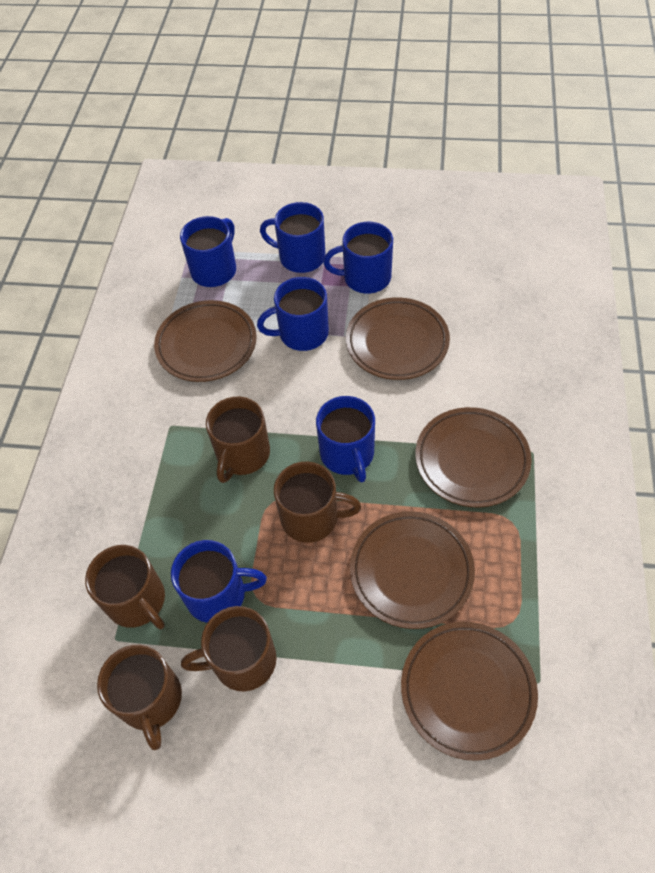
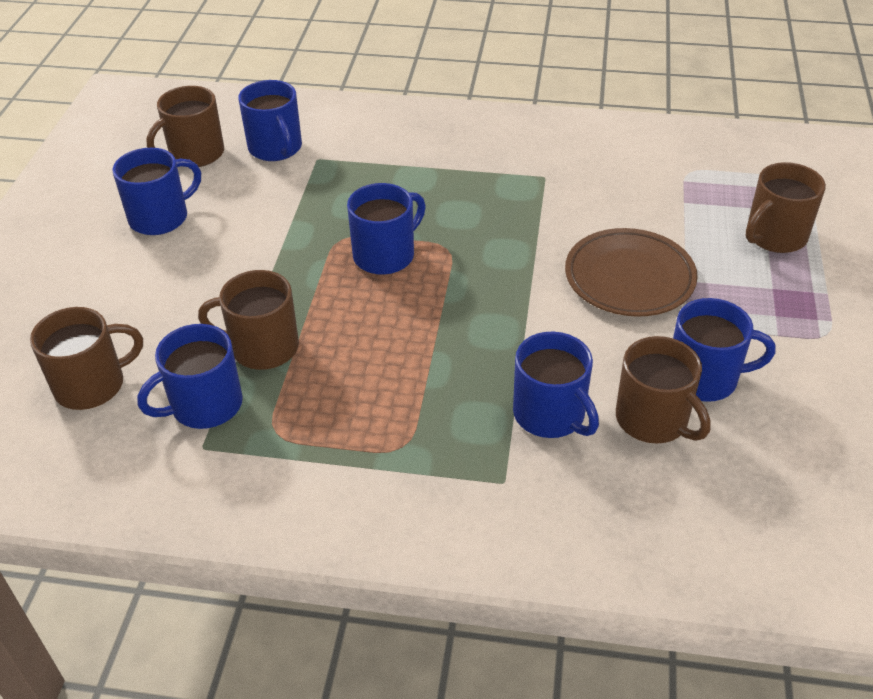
brown plate: [154,300,257,382] [346,297,450,380] [350,511,475,629] [401,622,538,761] [415,407,532,508] = 5 -> [565,228,698,317] = 1

